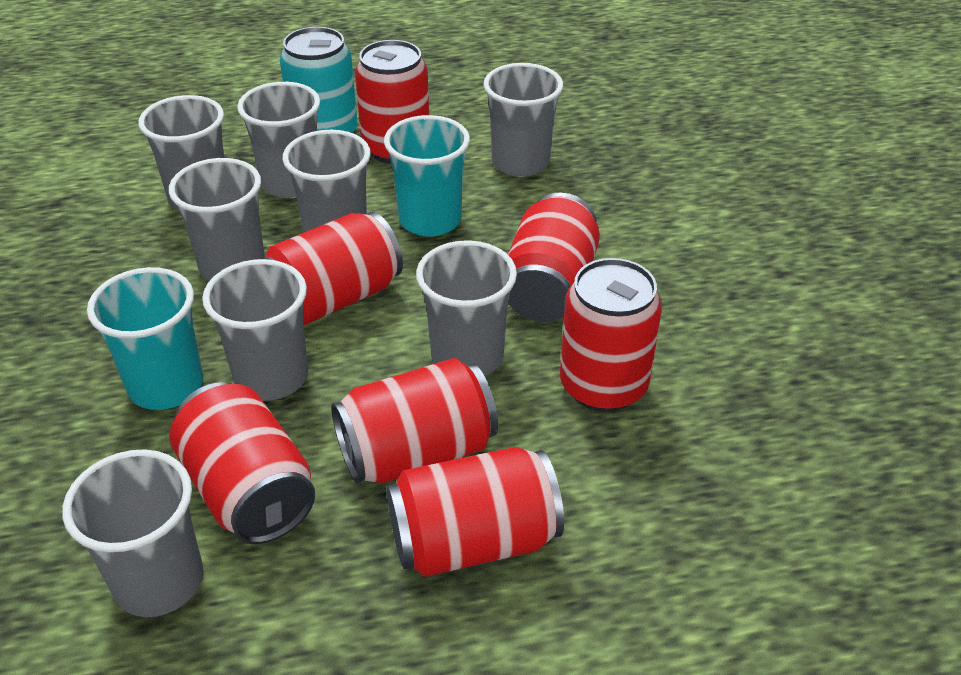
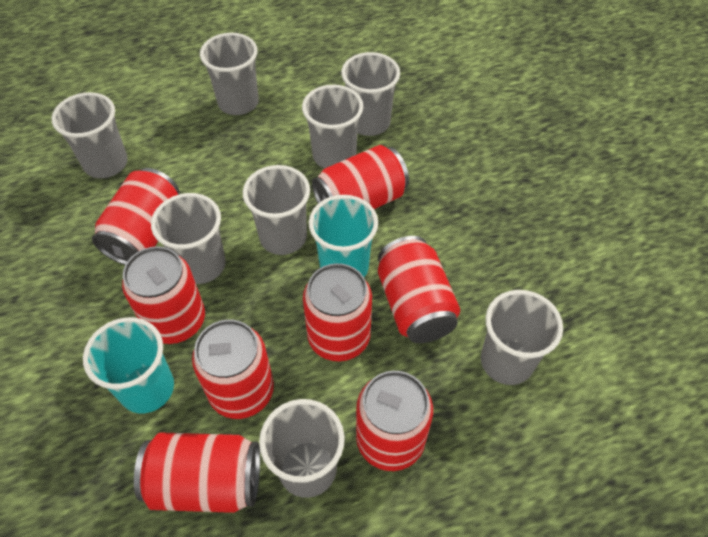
red can: [170,382,315,544] [265,212,403,325] [331,358,498,484] [355,40,429,164] [387,447,564,577] [508,193,600,322] [560,258,662,412] = 7 -> [92,168,180,265] [122,246,205,344] [134,432,260,513] [192,320,274,419] [303,263,372,361] [312,145,409,209] [356,371,433,471] [378,236,460,343] = 8
turquoise can: [280,27,358,133] = 1 -> none = 0

